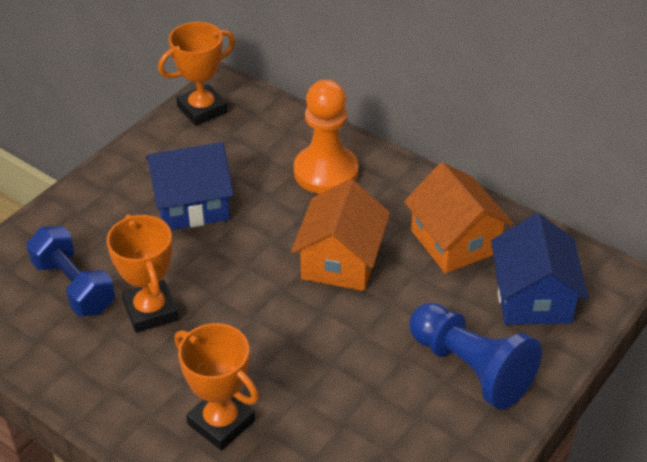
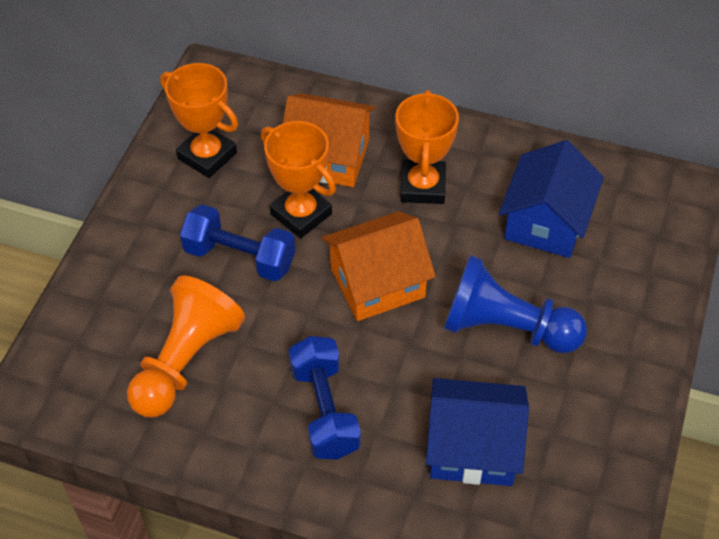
blue dumbbell: [26,226,115,316] = 1 -> [180,204,295,281] [289,336,361,459] = 2

